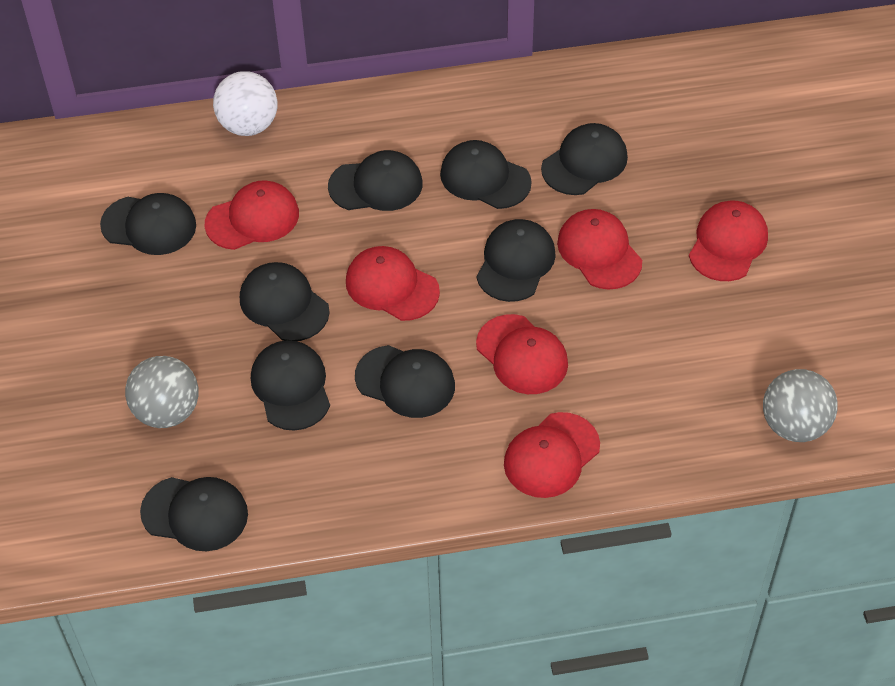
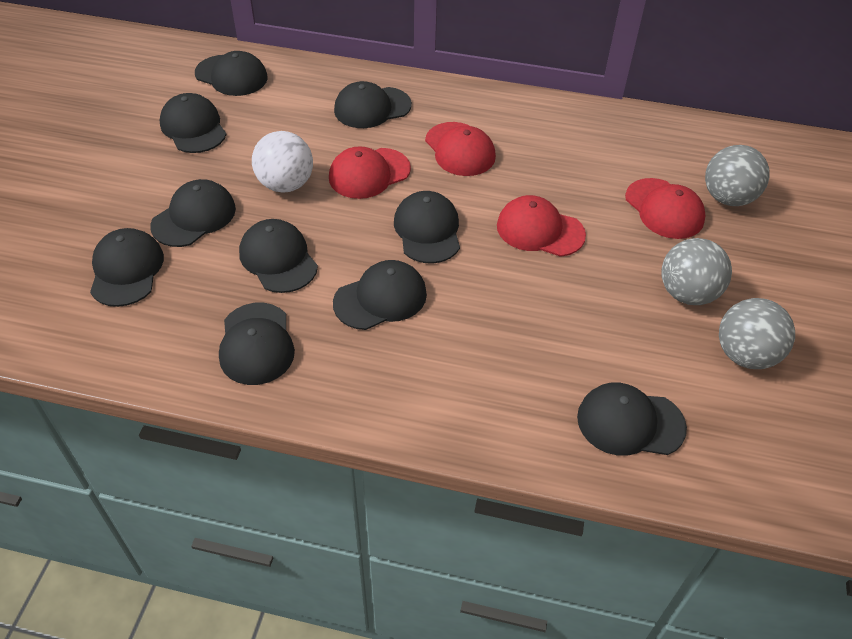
black cap: [100,193,196,255] [140,477,248,551] [240,262,330,341] [251,340,330,431] [328,150,423,211] [355,345,455,418] [440,140,532,209] [476,219,556,302] [541,123,628,195] = 9 -> [90,228,164,307] [150,179,236,247] [160,93,226,153] [195,51,268,96] [219,303,295,385] [239,219,318,293] [333,260,427,330] [334,81,412,128] [394,191,460,263] [577,382,687,456] = 10
grey ball: [125,356,199,428] [763,369,838,442] = 2 -> [661,238,732,305] [705,145,770,206] [719,298,795,369] = 3
red cap: [205,181,299,250] [346,246,440,321] [476,314,568,394] [504,412,600,498] [557,209,642,290] [689,201,768,281] = 6 -> [329,146,411,199] [425,122,496,176] [497,195,586,257] [625,178,705,239] = 4

